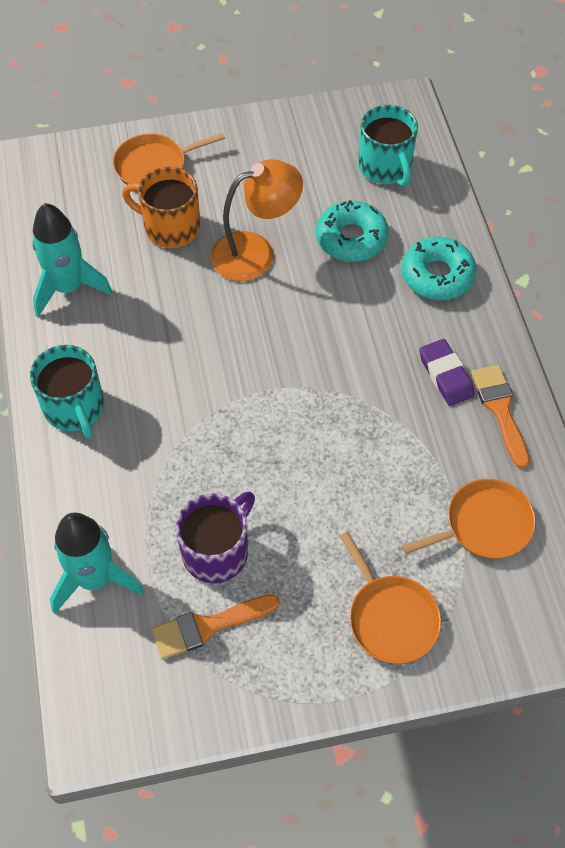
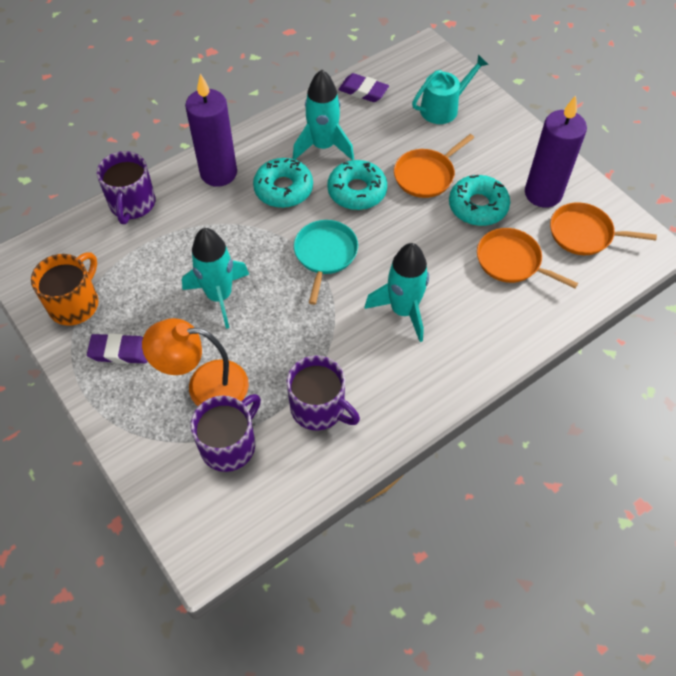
orange brush: [152,594,280,659] [471,365,530,469] = 2 -> none = 0
purple candle: none = 0 -> [185,74,237,187] [525,95,587,208] = 2
purple eraser: [419,339,475,406] = 1 -> [87,333,147,364] [338,73,389,102] = 2
purple mug: [175,492,255,583] = 1 -> [97,151,155,224] [190,394,261,472] [286,355,360,430] = 3
turquoise donut: [316,200,389,262] [401,237,477,300] = 2 -> [253,158,313,208] [327,160,387,210] [449,175,510,226] = 3
turquoise mug: [30,345,104,438] [358,105,418,187] = 2 -> none = 0
turquoise pan: none = 0 -> [294,220,358,305] = 1
turquoise rocket: [32,203,113,317] [50,513,144,614] = 2 -> [182,228,249,329] [293,70,354,160] [364,243,429,342] = 3
turquoise watering can: none = 0 -> [412,55,489,124] = 1

